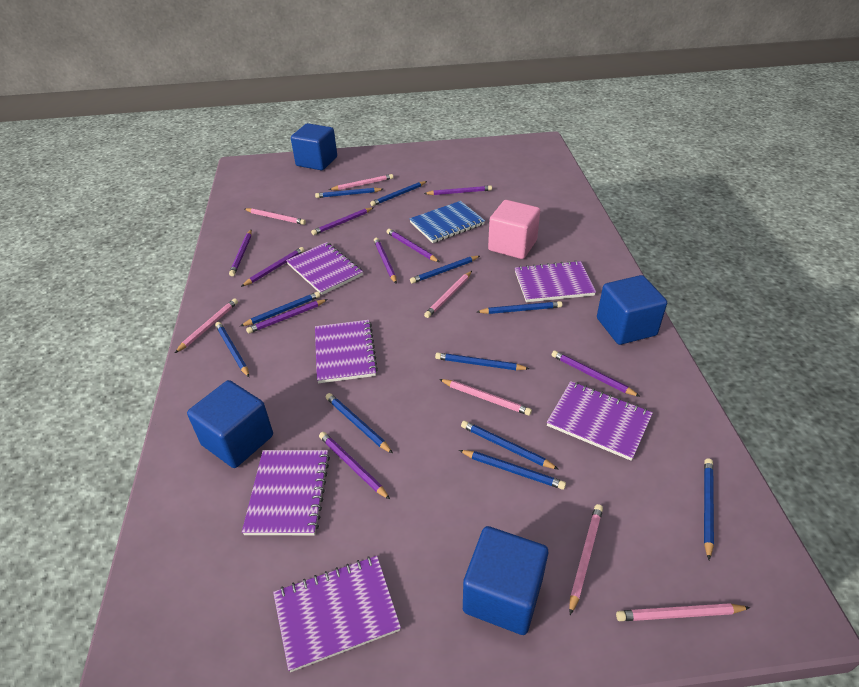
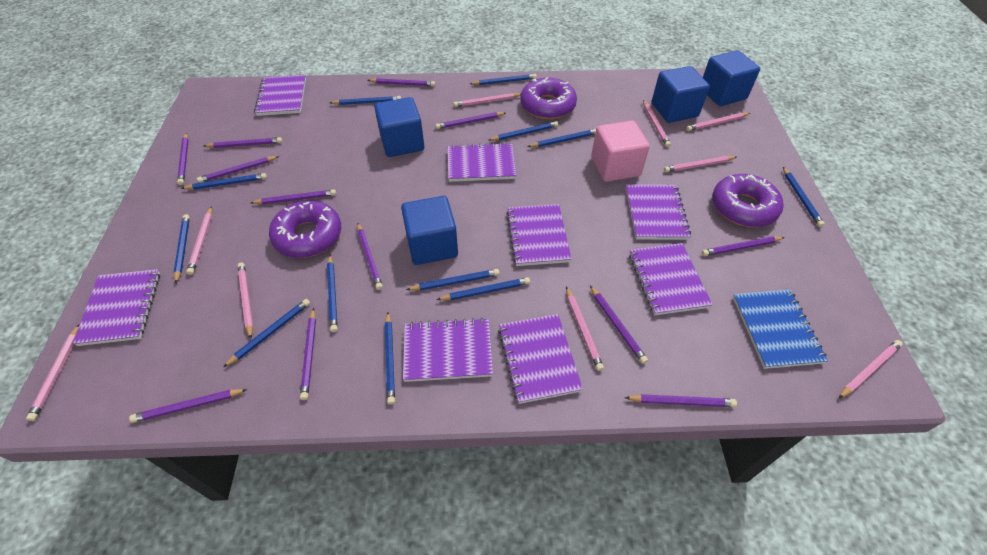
blue pencil: [215,322,249,377] [240,292,320,326] [315,188,383,198] [325,393,393,454] [370,181,427,206] [410,256,480,284] [435,352,530,370] [459,450,566,490] [461,421,559,470] [477,301,562,314] [704,458,714,560] = 11 -> [173,214,190,283] [181,173,267,190] [223,299,310,367] [327,255,338,332] [330,96,401,105] [385,312,395,405] [406,269,499,291] [437,277,530,300] [470,74,537,85] [489,121,558,141] [527,129,596,147] [783,167,825,227] = 12
pink pencil: [175,298,238,353] [244,208,306,225] [329,174,393,190] [424,271,472,318] [439,379,532,416] [569,504,603,615] [616,603,750,621] = 7 -> [26,324,80,421] [186,206,212,275] [238,262,253,339] [454,93,521,107] [566,286,604,371] [643,100,671,147] [664,156,737,172] [686,113,750,131] [839,340,903,398] = 9
purple donut: none = 0 -> [269,201,341,258] [520,77,577,119] [712,174,784,227] = 3
purple notebook: [242,450,330,535] [273,556,401,672] [286,242,363,295] [315,320,378,383] [515,261,596,302] [547,381,653,461] = 6 -> [73,269,160,346] [254,75,306,116] [403,318,493,382] [448,143,516,182] [498,314,583,404] [506,204,572,266] [626,184,691,240] [629,243,713,315] = 8
purple pencil: [229,230,252,276] [241,247,305,287] [246,299,328,334] [311,207,374,235] [319,432,390,500] [374,238,397,284] [387,229,439,262] [424,185,492,195] [552,350,640,397] = 9 -> [129,389,248,423] [177,133,189,185] [197,156,279,183] [204,137,282,148] [251,189,336,204] [300,308,316,400] [357,223,383,290] [368,78,435,87] [435,112,506,129] [590,286,648,364] [625,394,737,407] [702,236,785,256] = 12

